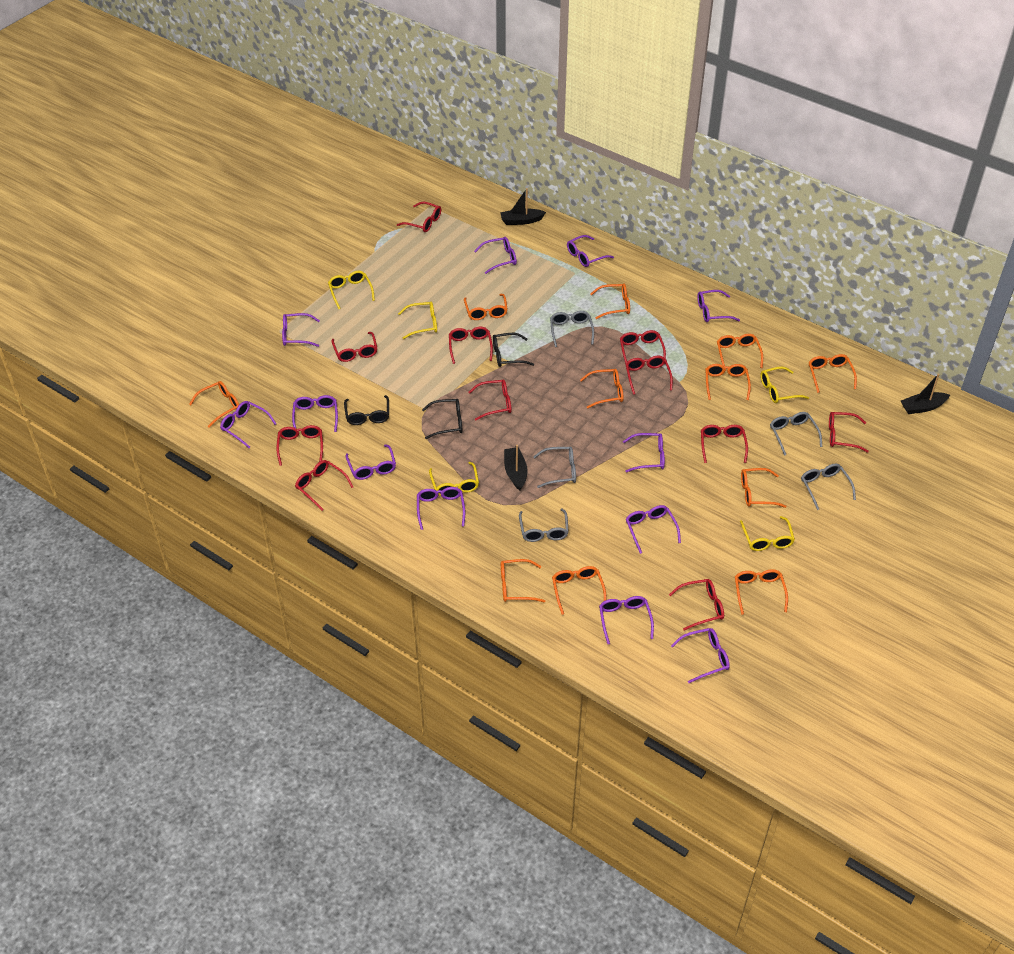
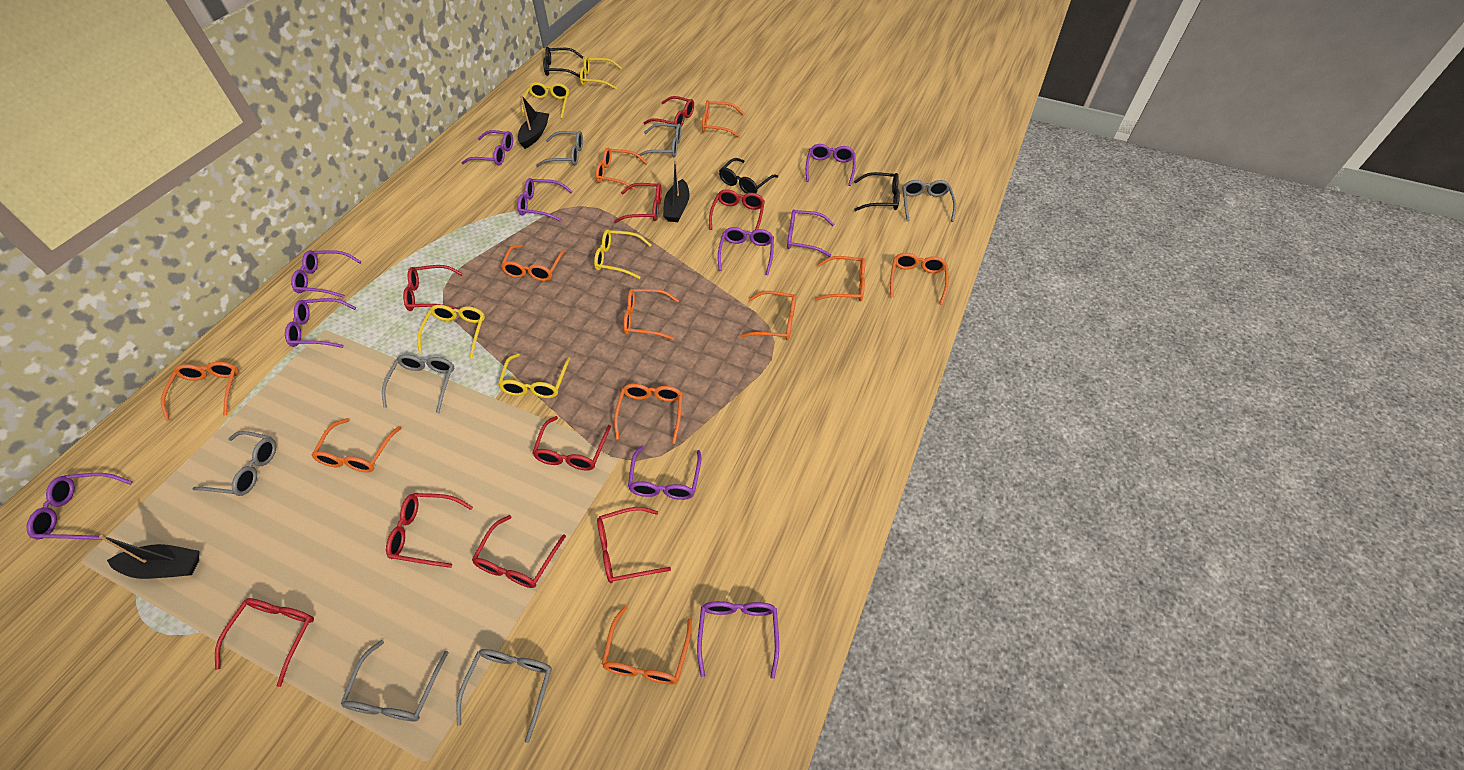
grey glasses: [519,508,569,542] [533,447,576,488] [550,311,594,347] [770,412,822,456] [801,464,856,510] = 5 -> [192,431,276,496] [340,640,449,721] [382,354,455,413] [456,649,552,743] [536,131,583,167] [636,123,681,158] [902,180,956,222] = 7
purple glasses: [220,401,276,448] [282,313,320,347] [292,395,338,432] [346,444,396,480] [417,487,465,530] [474,237,517,274] [567,235,614,267] [599,596,654,645] [623,433,665,472] [626,505,681,554] [671,628,730,683] [697,290,740,322] = 12 -> [26,473,133,540] [285,298,356,348] [291,250,362,298] [462,130,513,165] [517,178,573,222] [628,446,701,500] [697,601,779,679] [718,227,774,275] [787,209,834,257] [806,144,856,186] = 10
red glasses: [276,425,323,466] [295,460,353,511] [331,332,377,362] [397,202,441,232] [449,327,493,364] [469,380,512,420] [620,330,666,365] [625,356,673,395] [669,579,724,630] [701,425,748,463] [829,412,869,453] = 11 -> [215,598,314,687] [386,493,473,568] [403,265,463,311] [472,515,566,588] [532,416,611,471] [597,507,671,583] [614,183,662,223] [643,96,694,129] [709,189,765,230] = 9

